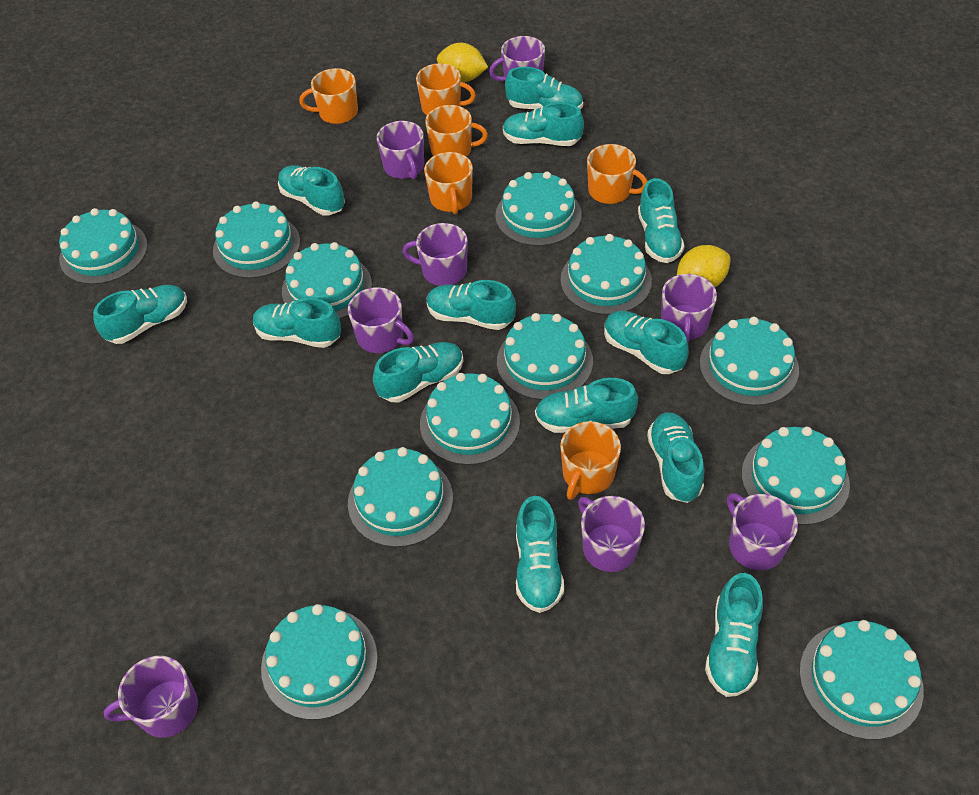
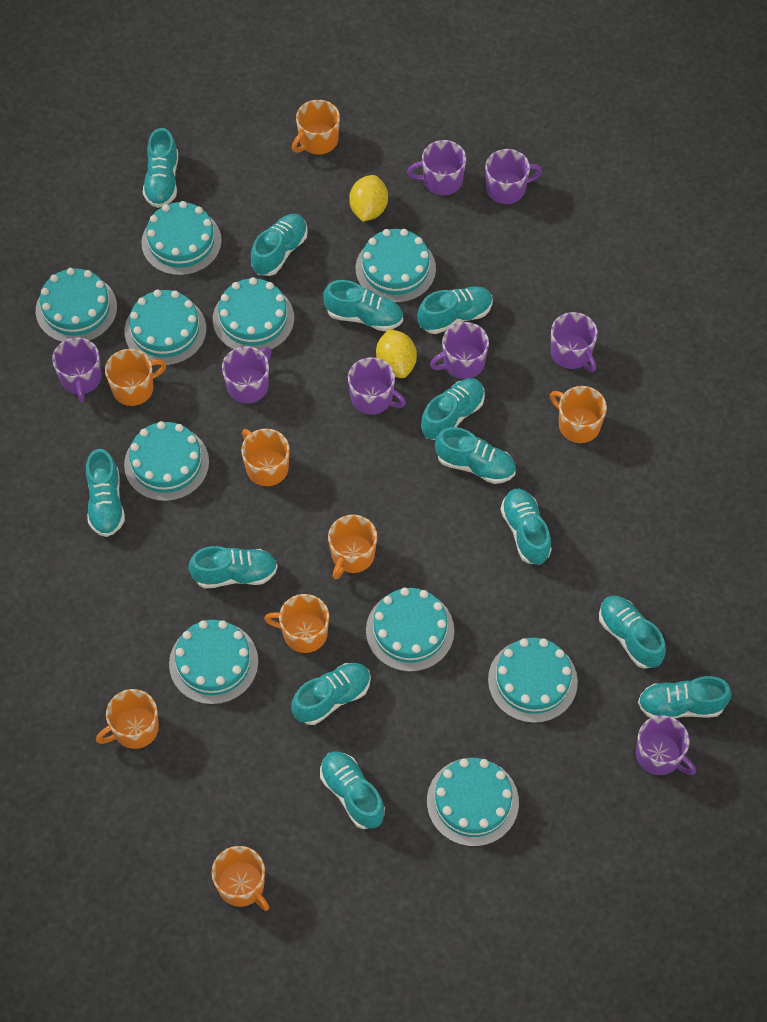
orange mug: [299,68,358,124] [416,63,476,115] [424,152,473,214] [425,105,488,157] [560,421,621,500] [587,144,648,204] = 6 -> [96,689,159,749] [105,349,167,406] [211,846,269,911] [241,428,290,486] [264,594,329,653] [292,100,340,154] [328,515,377,580] [550,386,607,443] = 8
turquoise cake: [59,208,148,284] [213,201,300,278] [261,604,378,720] [282,242,372,319] [348,447,453,547] [420,373,520,465] [495,172,582,246] [497,313,593,400] [560,234,652,315] [700,317,799,406] [742,427,850,525] [799,620,924,740] = 12 -> [36,268,117,342] [124,289,206,366] [124,421,209,501] [141,201,222,276] [169,620,258,705] [213,277,294,350] [356,229,436,303] [366,588,454,672] [427,758,519,846] [488,638,578,723] = 10

